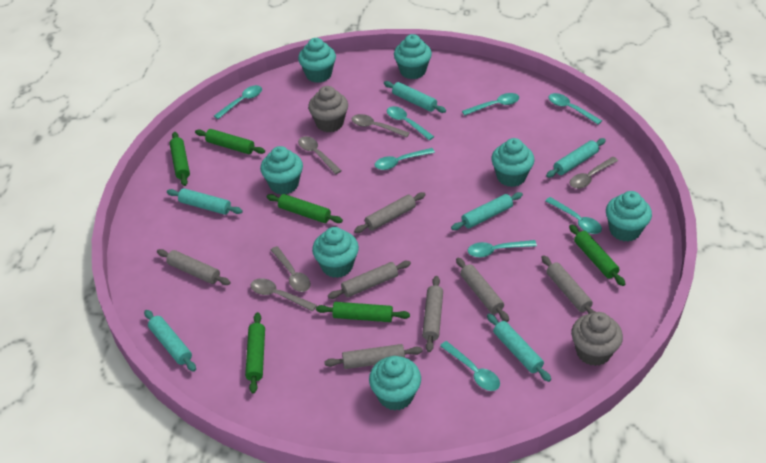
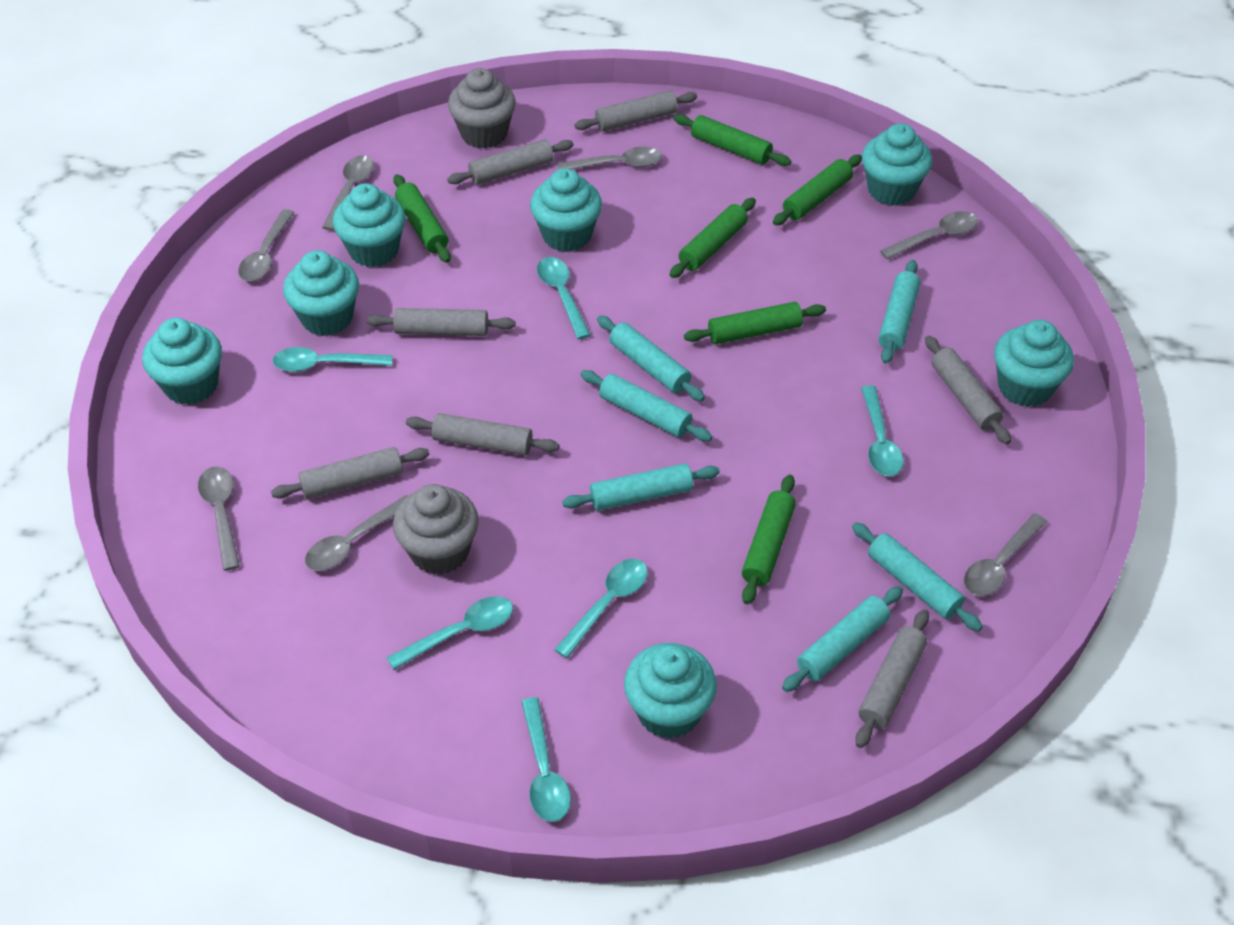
grey spoon: [251,278,317,311] [271,246,311,292] [298,136,342,174] [352,114,410,137] [570,157,618,189] = 5 -> [198,467,240,571] [238,209,295,281] [305,495,408,571] [322,155,374,231] [557,147,662,170] [880,211,978,259] [964,513,1047,596] = 7
turquoise spoon: [214,85,262,119] [375,148,435,170] [387,106,434,140] [440,341,500,391] [462,93,519,116] [468,240,537,257] [545,197,602,234] [549,93,602,125] = 8 -> [273,347,392,372] [386,596,513,670] [521,697,571,822] [537,257,591,339] [554,559,648,658] [861,385,904,476] = 6

